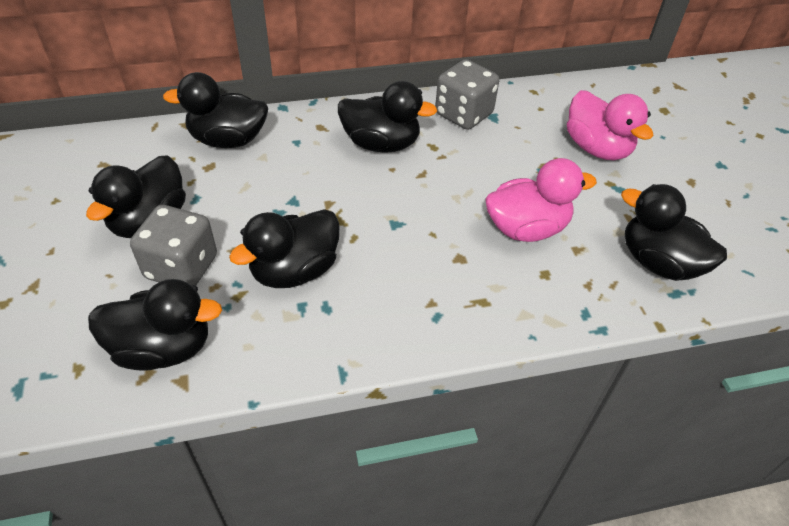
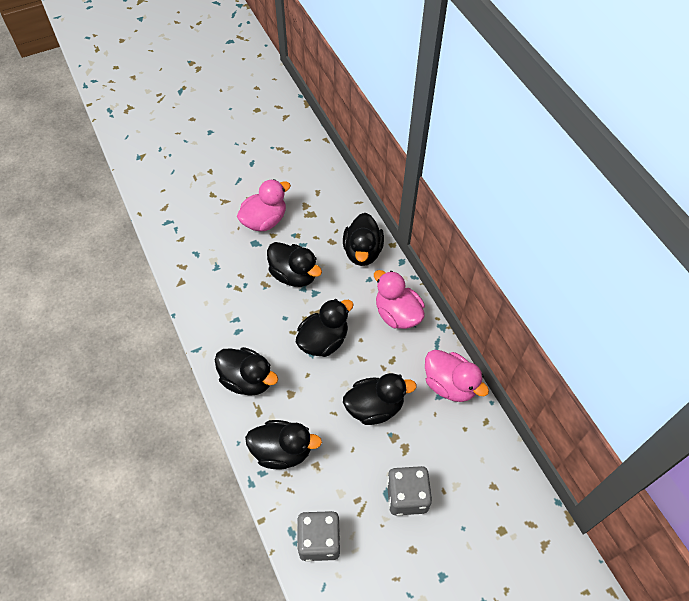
pink duck: [485,158,597,242] [567,90,654,160] = 2 -> [237,179,291,231] [374,270,425,329] [425,350,489,402] = 3

